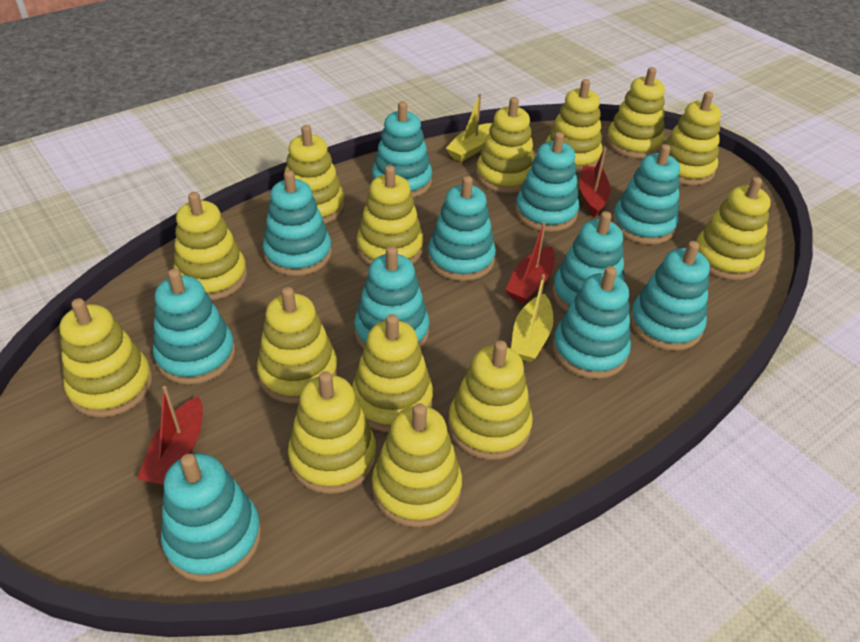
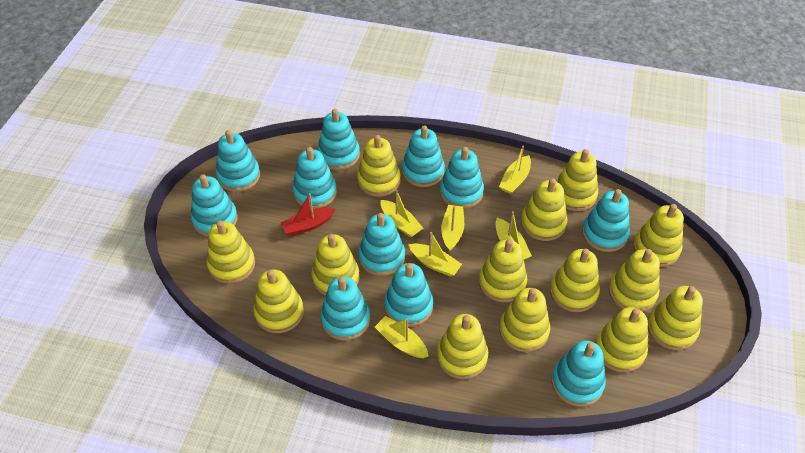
red boat: [137,386,203,485] [505,222,555,303] [580,148,611,217] = 3 -> [281,193,335,236] = 1
yellow boat: [446,94,492,162] [511,274,553,362] = 2 -> [375,316,428,358] [381,190,423,238] [408,232,462,277] [441,205,464,251] [495,211,532,259] [499,146,531,194] = 6

